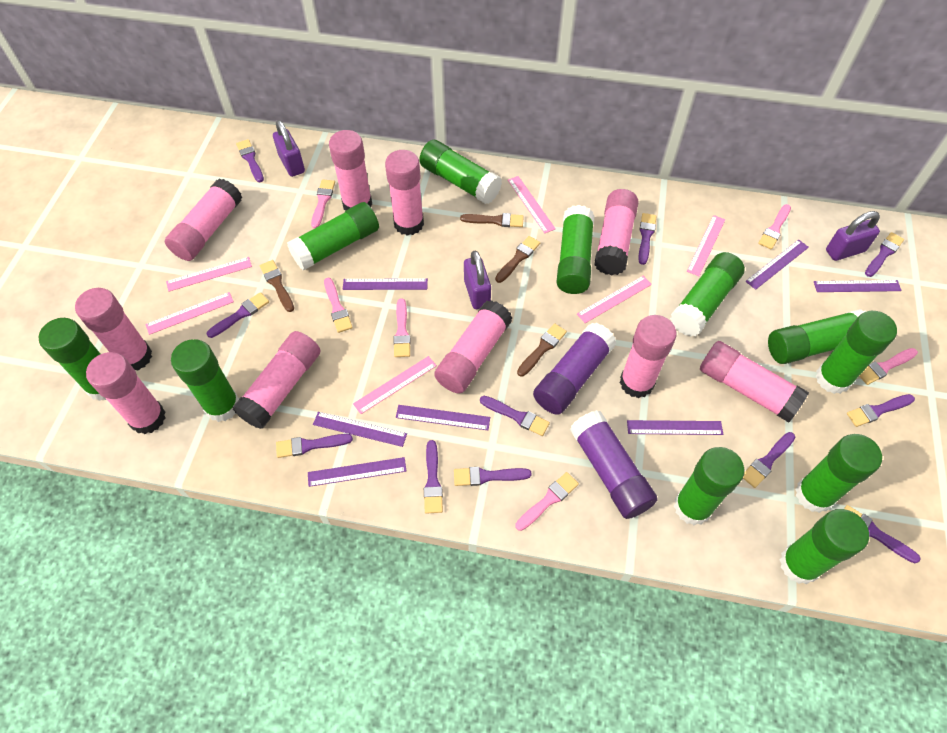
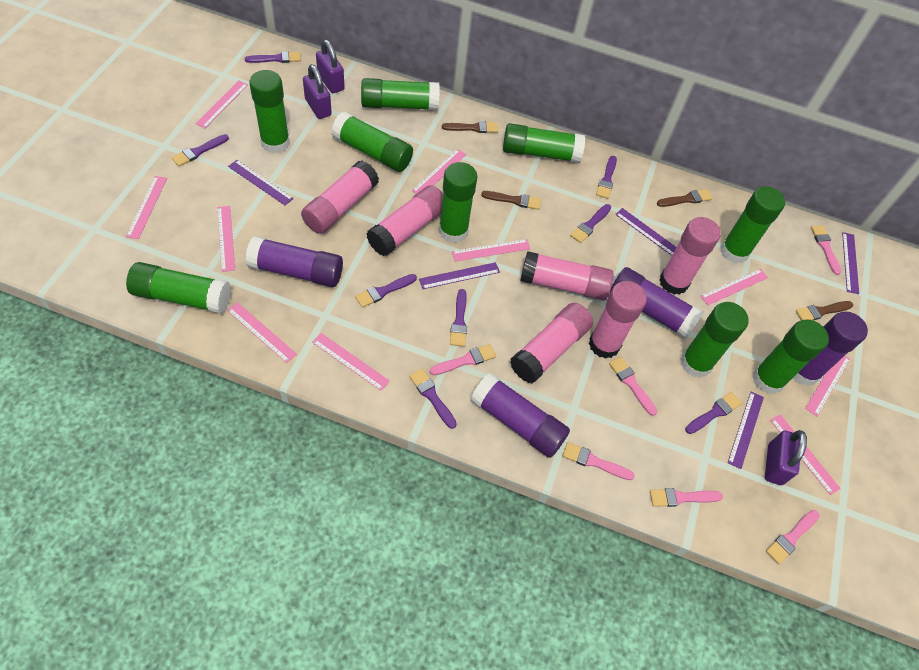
green glue stick: [38,318,107,401] [171,339,239,422] [287,202,379,270] [419,140,502,204] [557,205,594,294] [670,252,745,337] [674,447,744,525] [768,309,866,364] [780,509,869,584] [795,434,882,513] [815,311,897,394] = 11 -> [126,262,231,314] [249,70,290,154] [331,112,413,172] [361,78,440,110] [439,162,478,243] [503,123,585,163] [681,302,748,378] [721,186,785,263] [752,319,829,394] = 9
pink glue stick: [75,288,152,371] [86,352,166,434] [165,179,242,261] [233,331,320,429] [329,130,372,210] [385,150,424,236] [434,300,512,393] [594,189,639,275] [620,315,677,398] [700,341,809,423] = 10 -> [301,161,379,234] [366,185,443,256] [510,303,593,383] [520,251,614,300] [589,281,647,359] [659,217,721,295] = 6
pink ruler: [145,292,234,335] [166,257,252,292] [353,356,437,414] [508,176,556,233] [577,276,652,323] [687,215,725,276] = 6 -> [126,176,167,239] [195,81,248,128] [217,206,235,272] [227,302,297,363] [312,333,390,391] [412,149,466,194] [451,239,531,261] [700,269,768,305] [770,414,841,495] [805,356,850,416] = 10
purple brush: [207,292,269,338] [236,139,264,182] [276,434,353,458] [424,440,443,514] [454,467,532,486] [480,396,550,436] [638,213,657,265] [743,432,795,488] [844,505,921,563] [847,394,915,427] [865,232,904,277] = 11 -> [171,134,229,167] [245,51,301,63] [355,274,417,308] [409,369,457,429] [450,289,467,347] [570,204,611,243] [596,156,617,199] [685,392,742,434] = 8
purple glue stick: [533,323,616,415] [570,410,658,519] = 2 -> [246,236,343,287] [470,373,570,458] [610,267,703,339] [793,311,868,386] = 4
purple ruler: [308,457,406,487] [313,412,407,447] [343,278,428,290] [396,405,490,430] [627,420,723,435] [745,240,809,290] [814,280,902,292] = 7 -> [228,160,294,206] [419,262,500,289] [615,208,677,256] [728,392,764,469] [842,232,859,294] = 5

